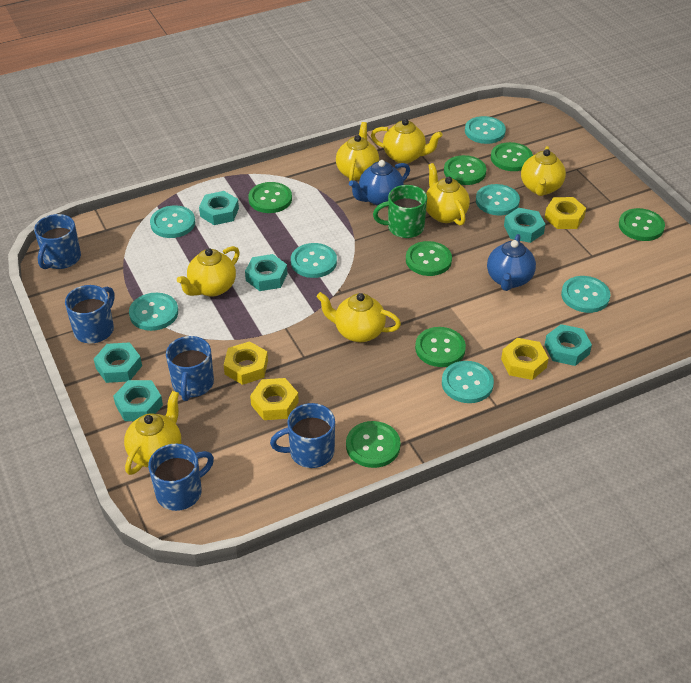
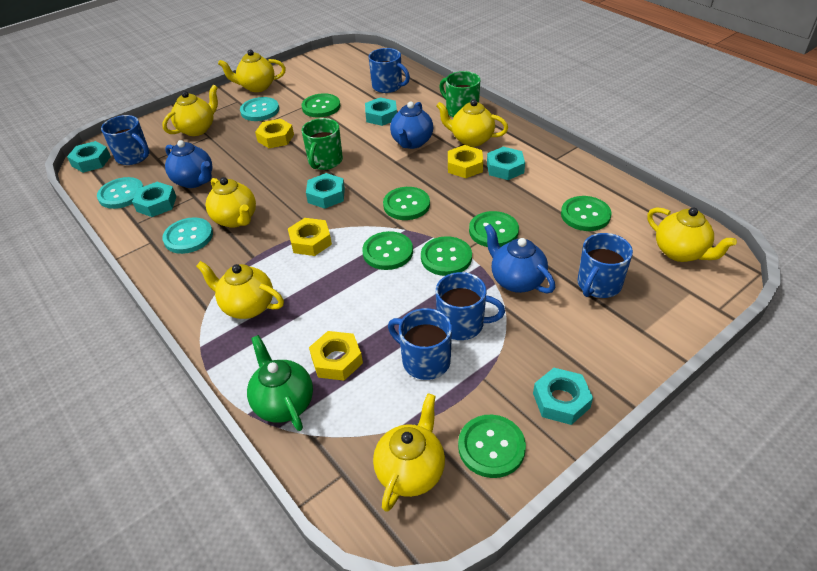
blue teapot: [349,160,410,206] [487,234,536,291] = 2 -> [165,140,212,188] [390,102,433,149] [484,224,555,293] = 3
green mug: [373,185,427,238] = 1 -> [302,118,343,170] [439,71,480,118] = 2
green teapot: none = 0 -> [247,335,313,431] = 1
turquoise button: [129,293,178,331] [150,205,195,238] [291,243,337,278] [442,361,494,403] [465,116,506,144] [476,184,520,215] [561,276,610,313] = 7 -> [97,177,144,209] [162,217,213,254] [240,97,279,121] = 3

